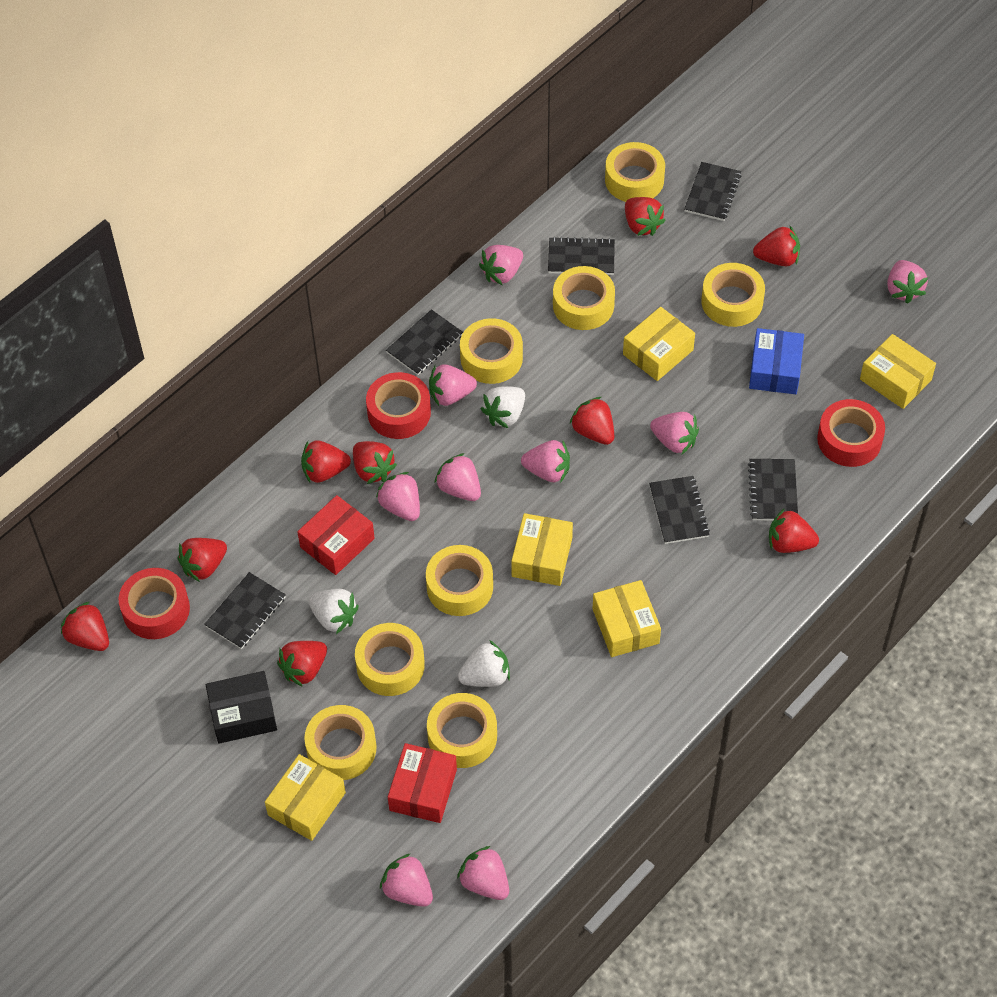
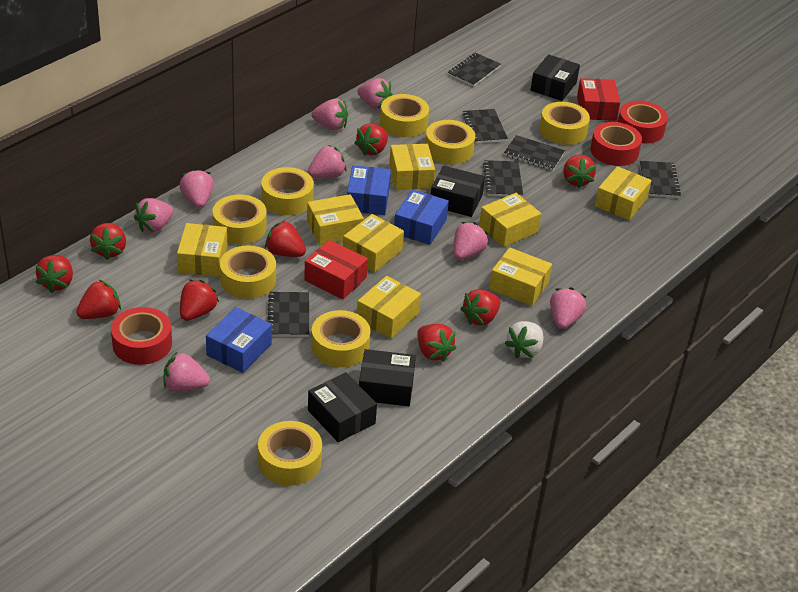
black box: [206,671,277,744] = 1 -> [308,372,377,442] [359,349,416,406] [431,166,485,217] [531,54,580,101] = 4
blue box: [749,328,804,394] = 1 -> [206,307,272,373] [347,165,391,215] [394,189,449,245] = 3
pink strawberry: [376,472,420,521] [380,853,433,907] [429,364,477,406] [434,453,481,501] [457,846,509,900] [479,245,523,285] [521,440,570,482] [650,412,699,454] [887,260,928,304] = 9 -> [134,198,173,233] [163,351,210,392] [179,168,214,208] [308,145,347,178] [312,99,348,130] [357,78,393,109] [454,222,488,260] [550,287,586,329] = 8
white strawberry: [308,589,359,634] [458,641,510,687] [481,386,525,428] = 3 -> [505,321,543,359] = 1
yellow box: [265,754,346,841] [511,513,573,586] [593,580,661,657] [623,307,695,381] [860,334,936,409] = 5 -> [177,223,227,277] [307,194,364,245] [343,214,404,273] [357,276,421,339] [389,144,435,190] [479,193,541,247] [489,247,552,306] [595,166,652,220] = 8

